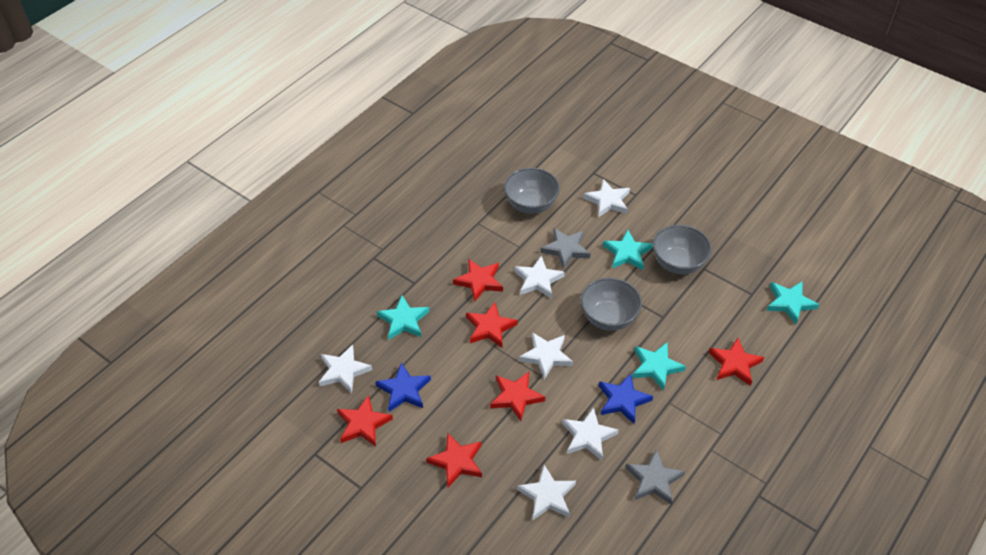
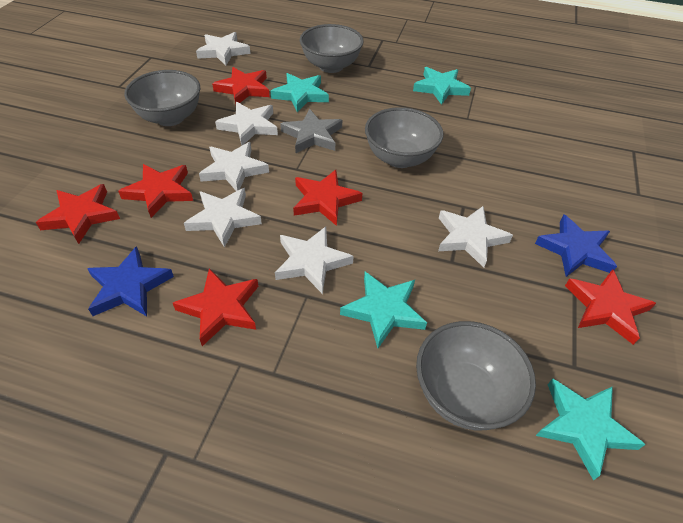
grey bowl: [504,168,560,214] [580,278,642,331] [653,225,712,274] = 3 -> [124,70,200,126] [300,24,364,73] [365,107,444,168] [416,321,536,430] = 4
grey star: [541,228,591,269] [625,449,685,505] = 2 -> [280,109,342,153] = 1

